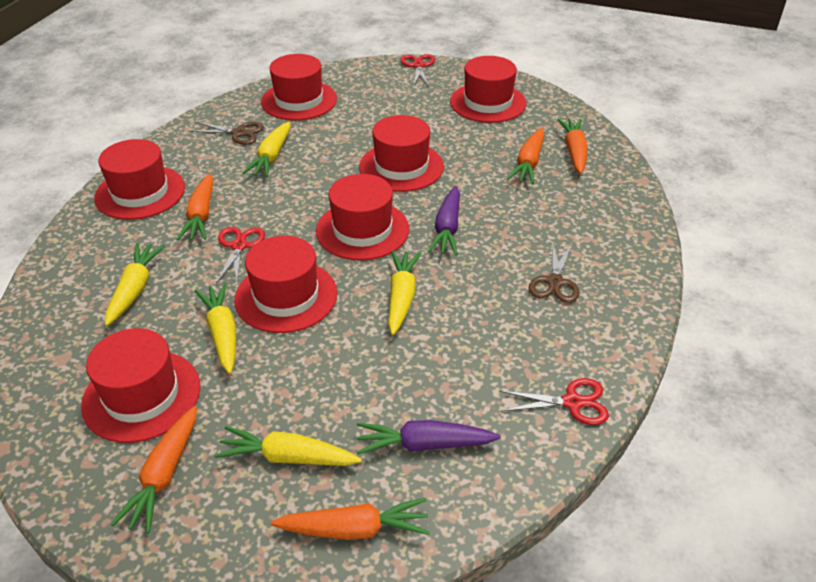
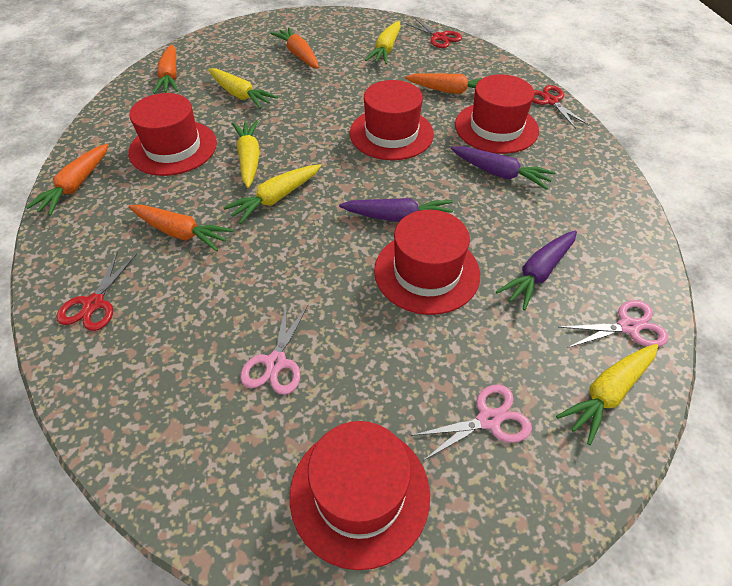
brown scissors: [189,122,264,145] [529,241,580,303] = 2 -> none = 0
pink scissors: none = 0 -> [240,305,308,395] [411,385,532,461] [559,300,669,348] = 3
purple carrot: [356,420,501,455] [427,186,460,255] = 2 -> [339,198,453,222] [451,146,555,190] [496,230,577,310] = 3
red hat: [81,328,200,443] [94,139,185,220] [235,236,338,333] [261,54,337,121] [316,174,409,261] [359,115,444,192] [450,56,526,123] = 7 -> [128,93,217,176] [290,421,430,570] [350,80,434,160] [374,210,480,315] [455,74,539,154] = 5

